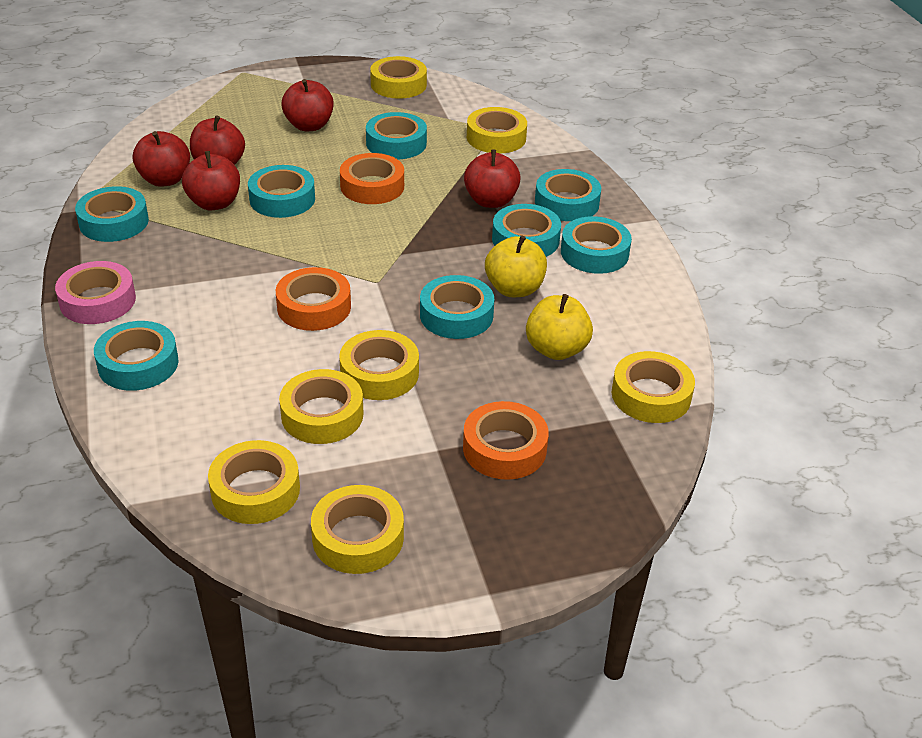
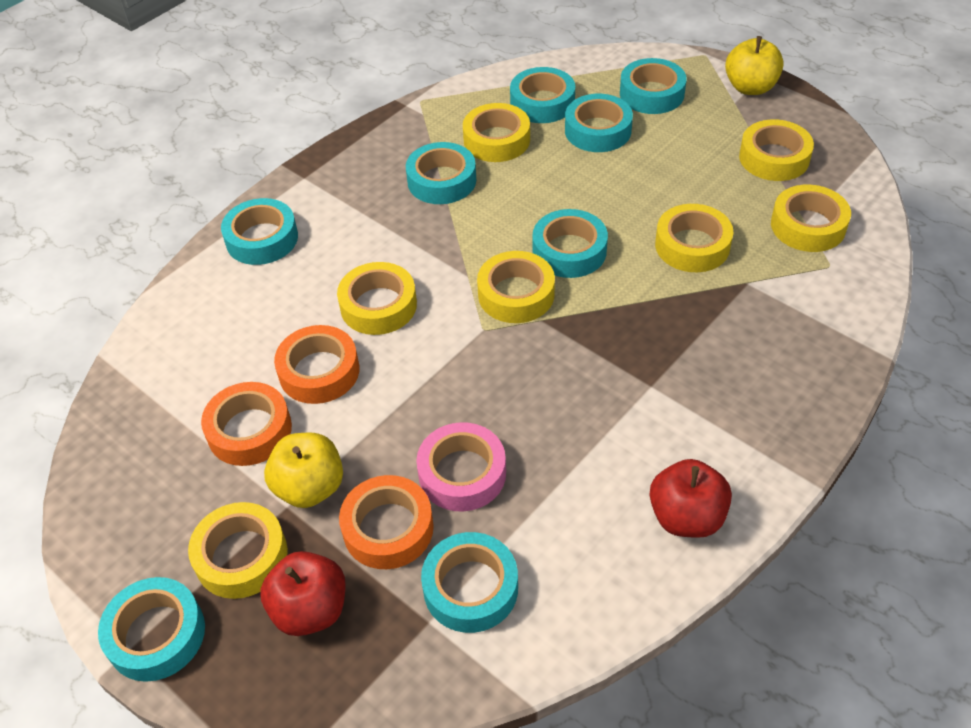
red apple: [133,131,190,187] [182,151,240,211] [190,115,245,165] [281,79,334,131] [464,150,521,208] = 5 -> [260,551,346,636] [650,459,732,538] = 2

